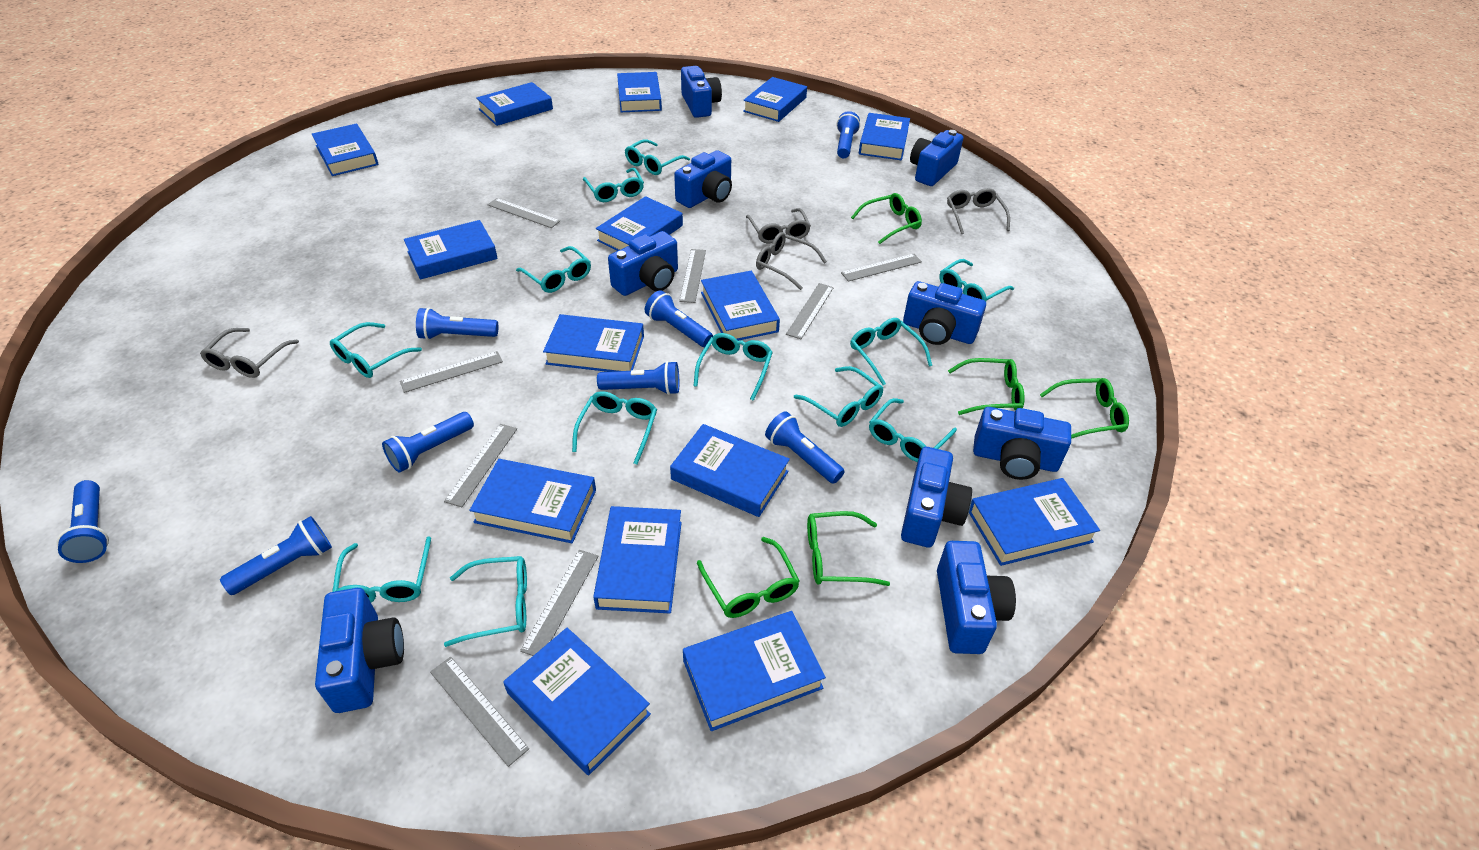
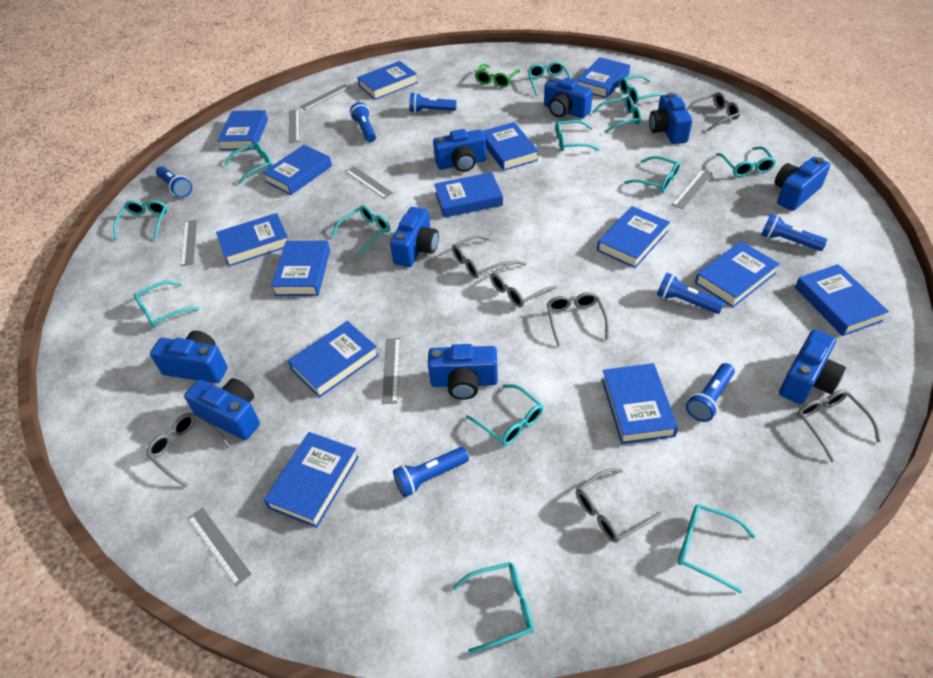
blue book: [312,123,378,176] [404,220,498,280] [469,459,596,543] [476,82,553,126] [503,627,651,775] [543,314,644,372] [593,506,682,613] [596,196,683,251] [617,72,662,112] [670,424,790,517] [683,611,826,731] [701,271,780,341] [743,77,807,122] [859,113,910,161] [969,478,1100,566] = 15 -> [216,213,288,266] [217,110,268,150] [262,145,332,195] [264,432,359,528] [271,241,330,296] [288,321,379,398] [357,61,418,100] [434,172,503,218] [482,122,538,171] [577,57,630,98] [597,206,670,268] [602,363,678,444] [695,241,780,308] [795,264,889,336] = 14
blue flashlight: [56,480,109,563] [220,516,332,595] [382,412,474,473] [416,308,498,340] [597,361,679,395] [645,290,713,347] [765,411,845,484] [837,111,860,158] = 8 -> [156,166,192,198] [350,102,376,142] [393,447,469,497] [409,92,457,113] [657,273,725,314] [686,363,735,422] [761,214,827,251] = 7
green glasses: [697,537,800,618] [807,511,890,586] [851,193,922,244] [948,358,1025,415] [1040,378,1129,439] = 5 -> [475,64,520,87] = 1
grey glasses: [200,328,299,378] [746,208,811,243] [756,232,827,290] [947,188,1010,234] = 4 -> [146,413,230,488] [452,235,511,279] [490,261,557,307] [547,292,609,346] [576,468,662,543] [687,92,740,132] [797,389,881,462] = 7
grey ruler: [400,351,503,393] [430,657,529,767] [444,424,517,507] [488,198,560,228] [520,550,599,656] [679,249,706,303] [786,283,834,339] [841,254,922,282] = 8 -> [181,220,197,267] [188,507,251,586] [289,109,300,143] [300,84,350,111] [345,166,393,199] [382,338,400,404] [672,169,713,209] = 7
turquoise glasses: [330,322,422,378] [332,536,431,603] [444,556,527,647] [516,246,591,293] [572,391,657,464] [583,168,644,202] [625,139,690,175] [694,333,773,401] [794,366,883,427] [850,318,932,385] [869,398,957,462] [939,259,1014,301] = 12 -> [113,200,168,240] [134,281,199,328] [224,142,273,184] [331,205,390,256] [452,562,534,654] [466,384,543,446] [528,61,571,96] [555,120,600,151] [592,96,642,133] [619,75,664,104] [624,156,680,193] [678,504,756,593] [716,146,776,177] = 13

